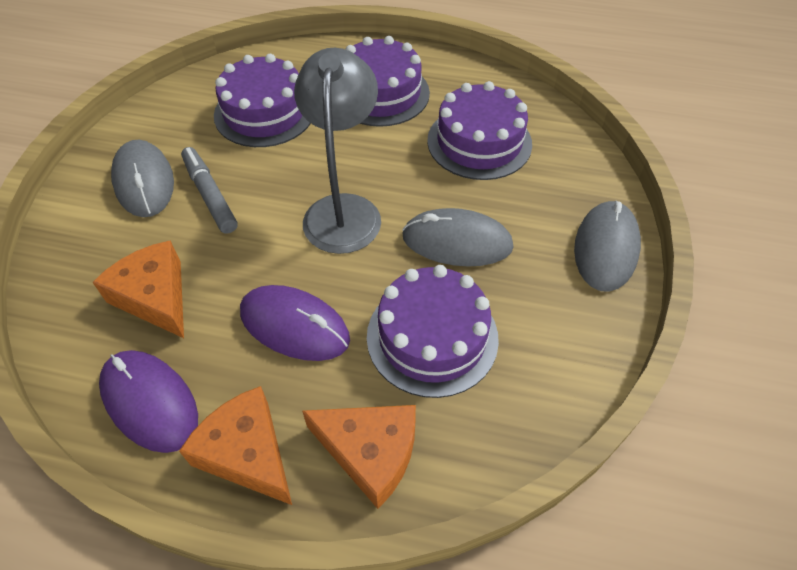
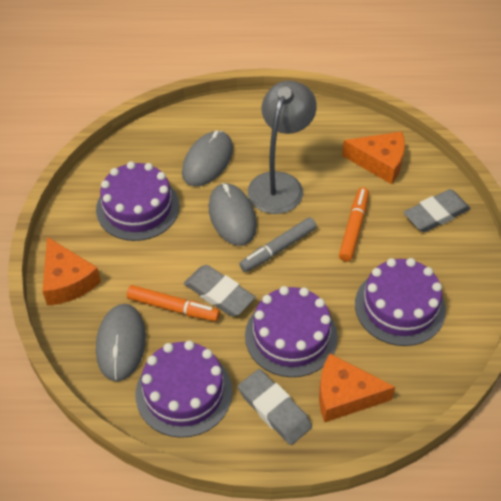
grey eraser: none = 0 -> [184,265,255,317] [238,369,312,445] [404,189,471,232] = 3
orange marker: none = 0 -> [127,285,220,321] [339,187,369,262] = 2
purple mouse: [99,350,198,453] [240,285,350,361] = 2 -> none = 0

